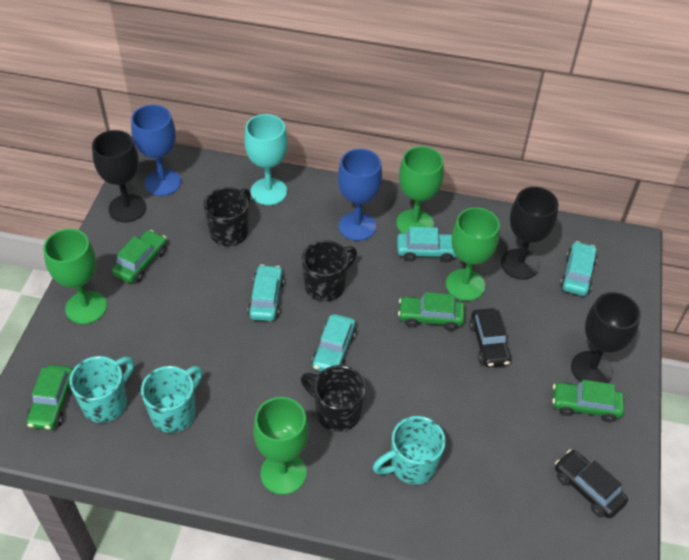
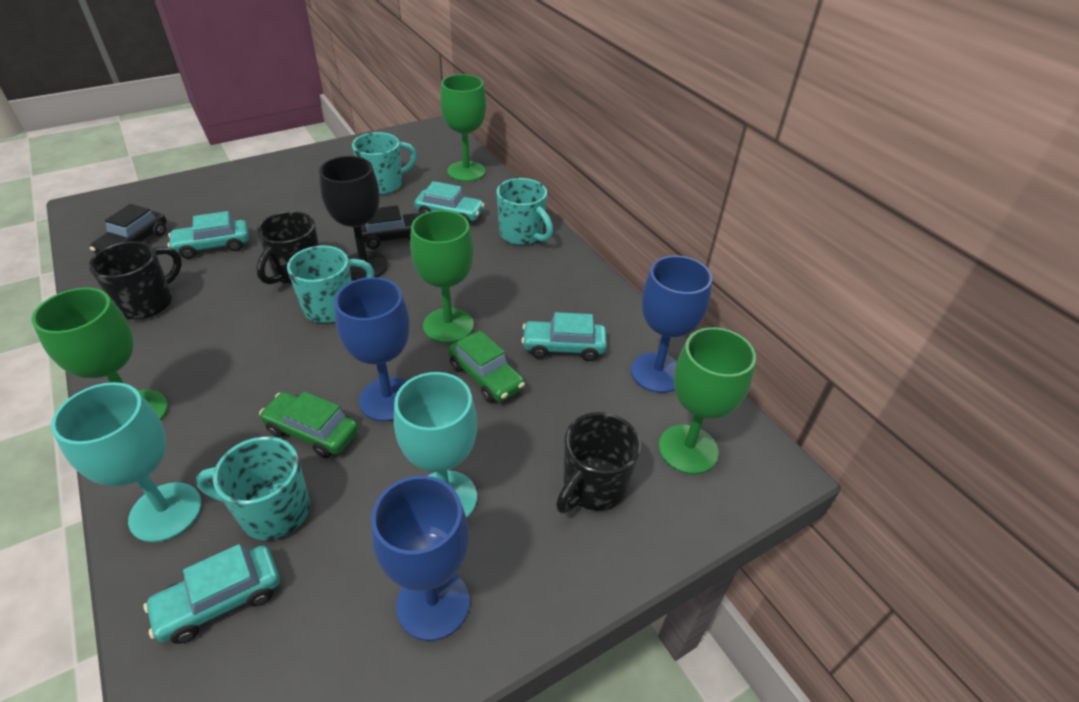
black goblet: [92,130,146,222] [501,187,558,279] [571,292,641,383] = 3 -> [319,156,388,280] = 1
blue goblet: [131,105,181,196] [338,149,382,241] = 2 -> [334,277,409,422] [371,476,470,641] [631,255,712,393] = 3
green car: [27,365,73,430] [112,230,167,283] [398,292,465,331] [552,380,624,422] = 4 -> [259,391,358,458] [448,330,525,403] = 2
turquoise goblet: [244,114,288,205] = 1 -> [51,382,202,542] [394,372,477,519] = 2
turquoise mug: [69,356,134,423] [141,366,202,433] [373,416,446,485] = 3 -> [196,436,310,540] [287,245,374,323] [352,132,417,194] [496,178,553,245] = 4

